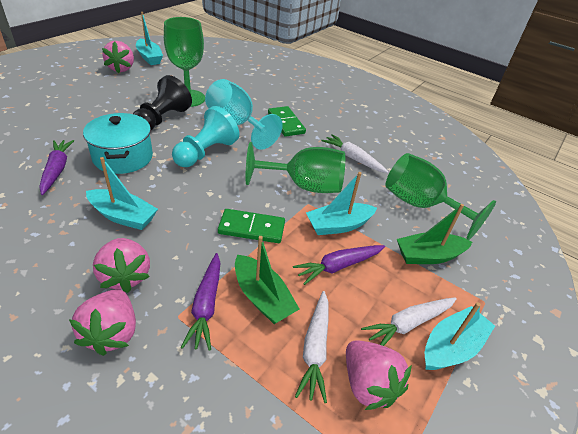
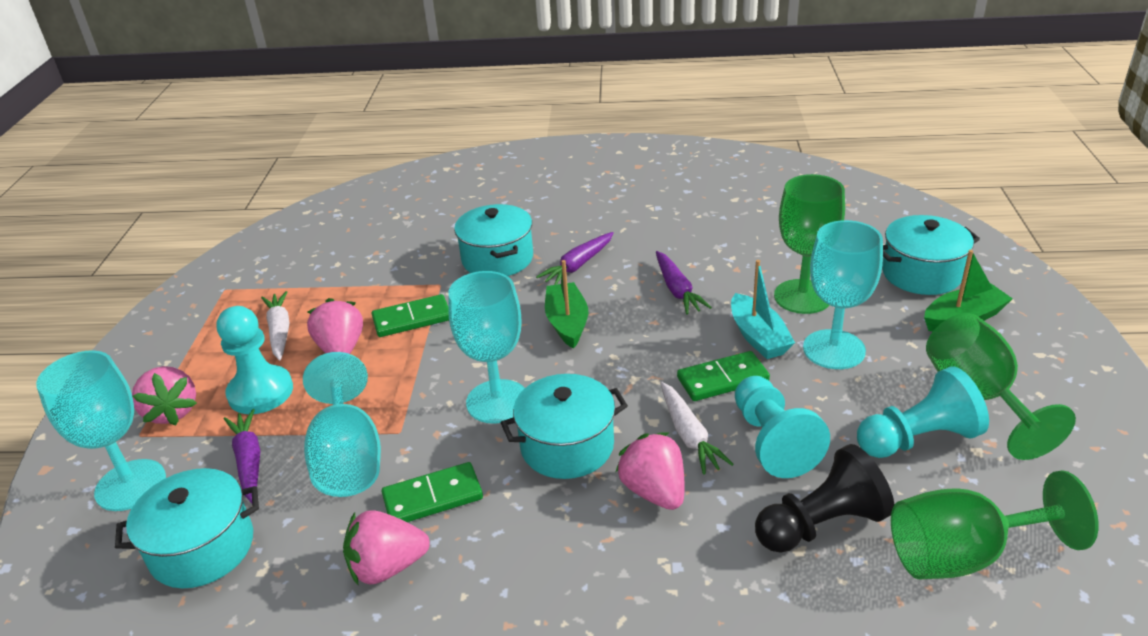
green domino: [218,209,285,243] [268,106,306,137] = 2 -> [372,294,449,337] [381,462,483,522] [677,351,770,401] = 3
turquoise boat: [86,157,158,230] [136,12,163,65] [306,172,377,235] [425,302,495,370] = 4 -> [731,260,795,359] = 1
turquoise goblet: [205,79,283,150] = 1 -> [36,350,166,511] [303,352,381,497] [448,271,525,424] [803,220,883,369] = 4
turquoise pawn: [172,106,239,167] = 1 -> [217,306,293,414] [735,376,830,478] [857,366,989,458] = 3
turquoise pot: [83,113,153,174] = 1 -> [115,468,259,588] [454,204,533,276] [501,374,628,479] [882,215,980,295] = 4
white carrot: [295,291,328,403] [321,134,388,173] [361,297,457,346] = 3 -> [261,291,290,361] [660,382,734,475] = 2

